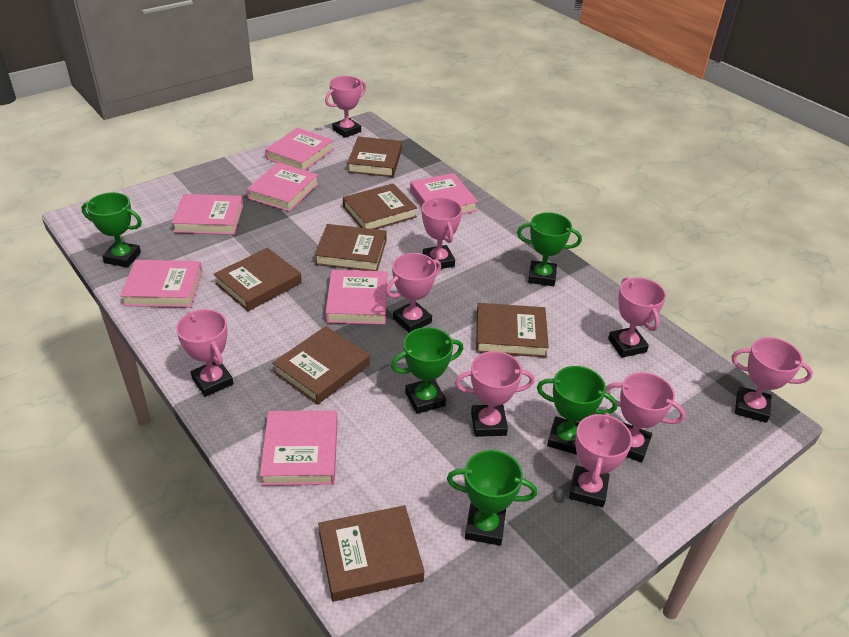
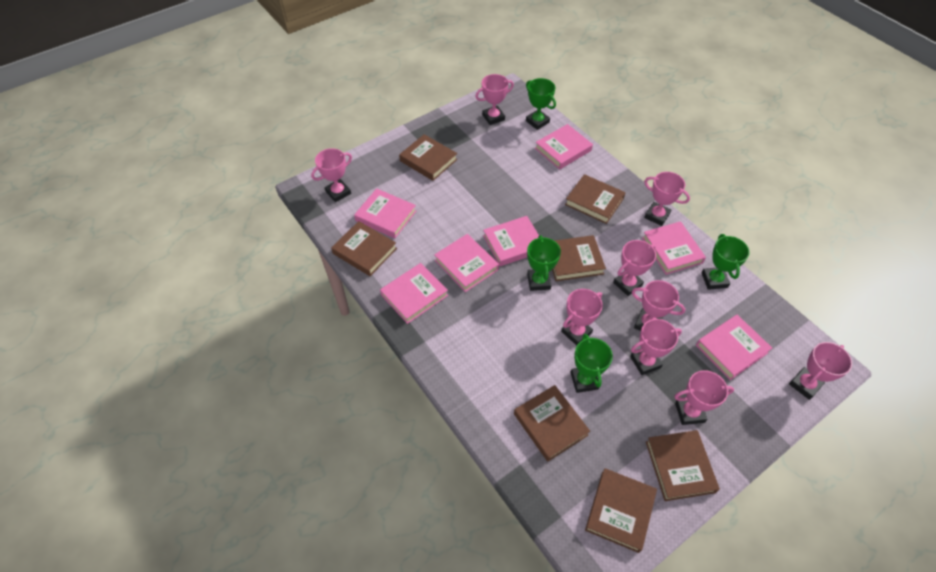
green trophy: [81,192,142,268] [391,327,463,414] [447,450,537,546] [517,212,582,286] [537,366,617,455] = 5 -> [526,78,556,130] [527,235,561,291] [570,334,613,393] [702,234,750,290] = 4

